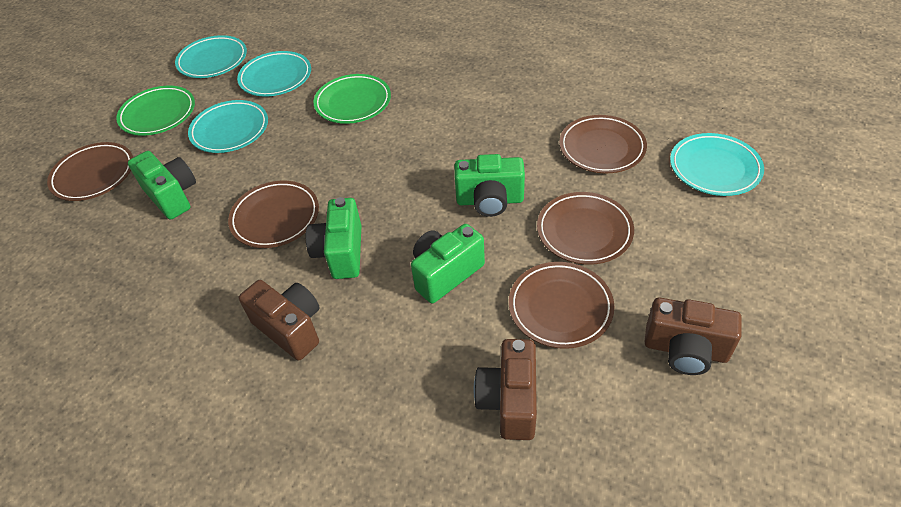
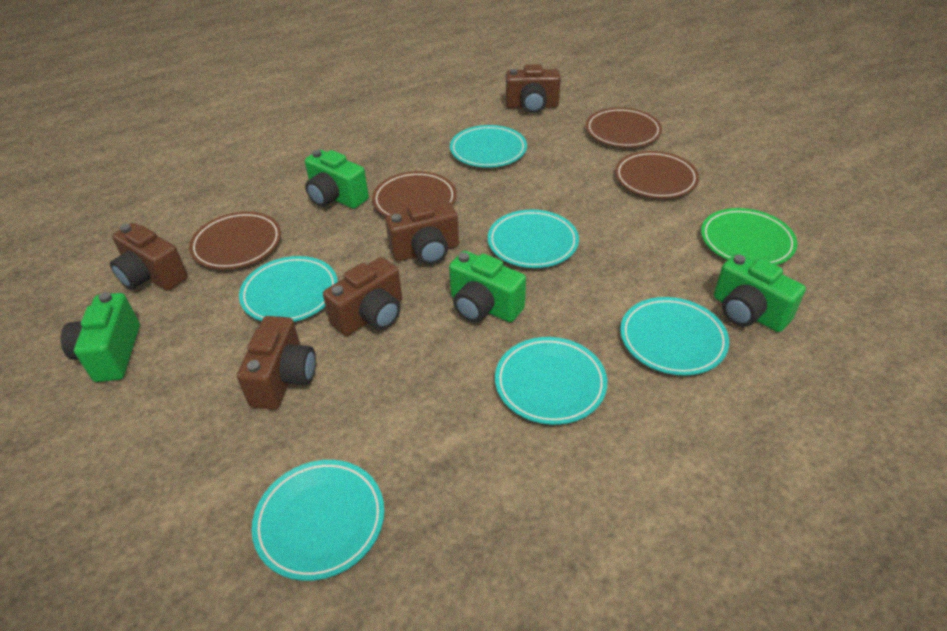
brown camera: [239,280,320,361] [474,339,537,440] [644,298,742,375] = 3 -> [110,223,188,291] [237,316,316,410] [323,257,402,336] [385,201,459,265] [506,64,561,113] = 5
brown plate: [47,142,133,201] [228,181,319,248] [509,262,615,349] [537,192,634,265] [559,115,647,173] = 5 -> [189,212,281,270] [372,171,457,217] [586,108,662,148] [615,151,699,199] = 4
green plate: [116,86,195,136] [313,74,391,124] = 2 -> [701,208,797,265] = 1
turquoise plate: [175,35,247,78] [188,100,268,153] [237,51,311,96] [670,133,764,196] = 4 -> [239,256,338,322] [252,460,384,581] [450,125,527,168] [488,210,579,268] [495,337,607,425] [620,297,729,376] = 6

